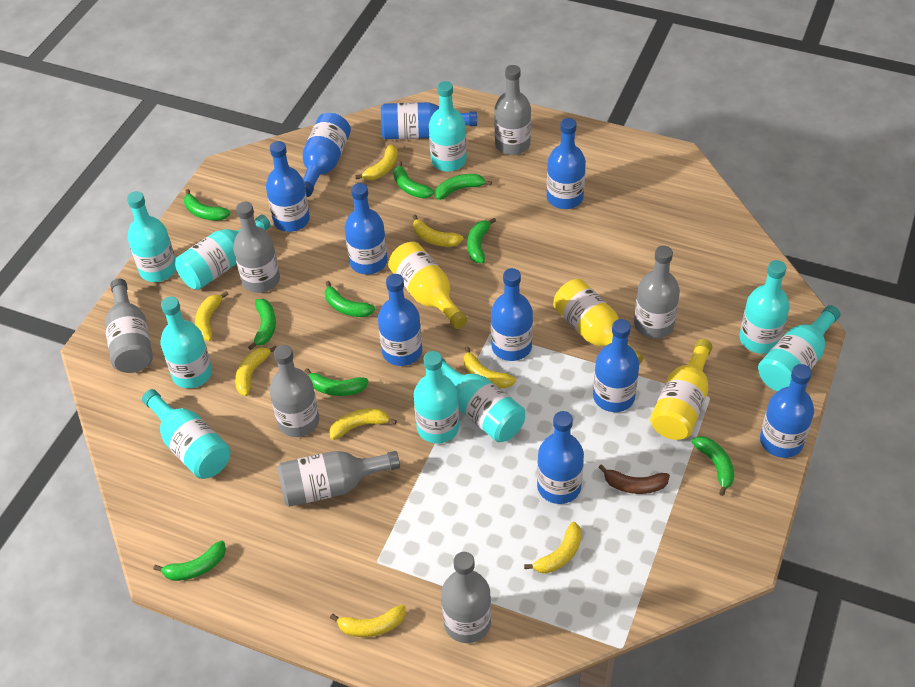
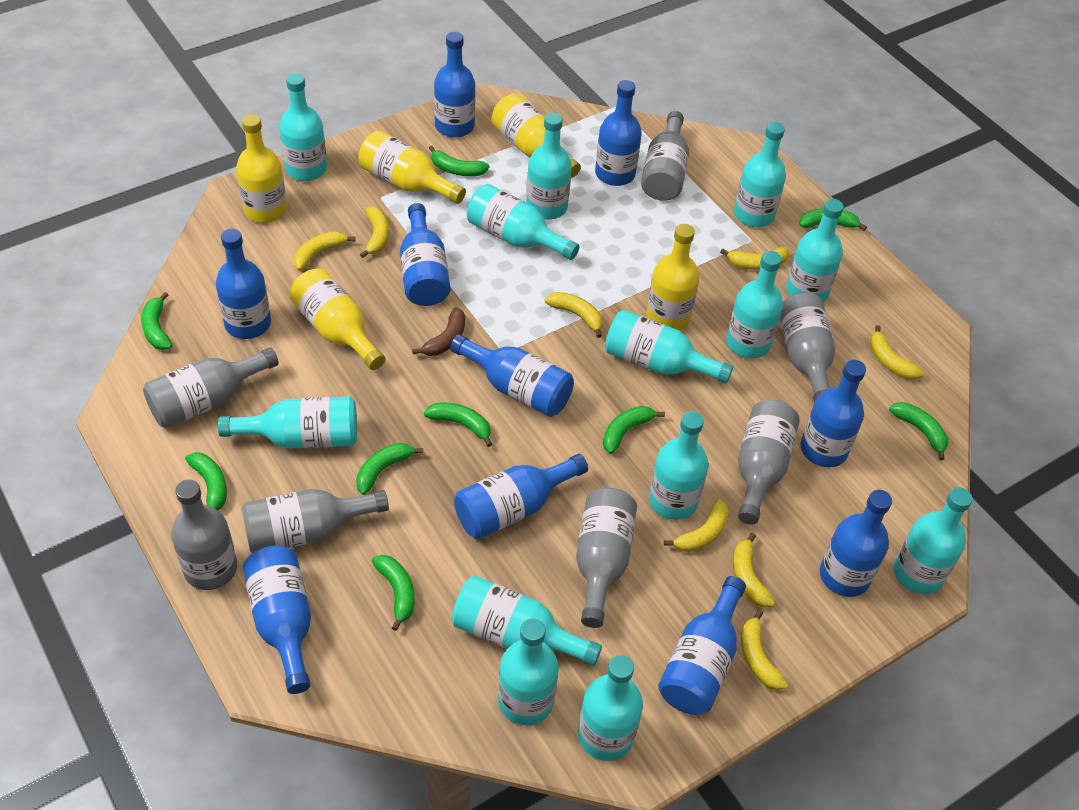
turquoise bottle: [127,191,176,282] [142,389,231,479] [160,297,212,388] [175,215,271,290] [414,351,459,444] [429,81,467,172] [441,358,525,442] [740,260,790,354] [758,305,840,391] = 9 -> [218,396,357,449] [279,73,327,181] [451,576,602,666] [467,184,580,260] [498,618,559,725] [526,113,572,219] [578,655,643,761] [605,310,733,383] [649,411,708,520] [726,251,783,358] [734,122,786,227] [786,199,844,302] [894,487,972,594] = 13
yellow bottle: [388,242,468,329] [553,279,643,365] [650,339,713,440] = 3 -> [236,114,287,223] [290,268,385,370] [358,130,466,204] [492,94,581,178] [646,224,699,330] = 5

